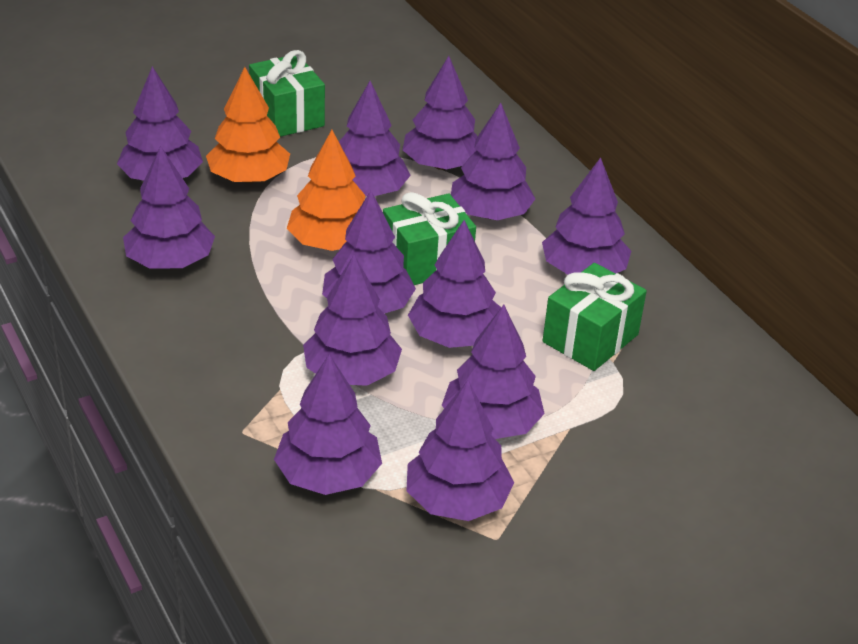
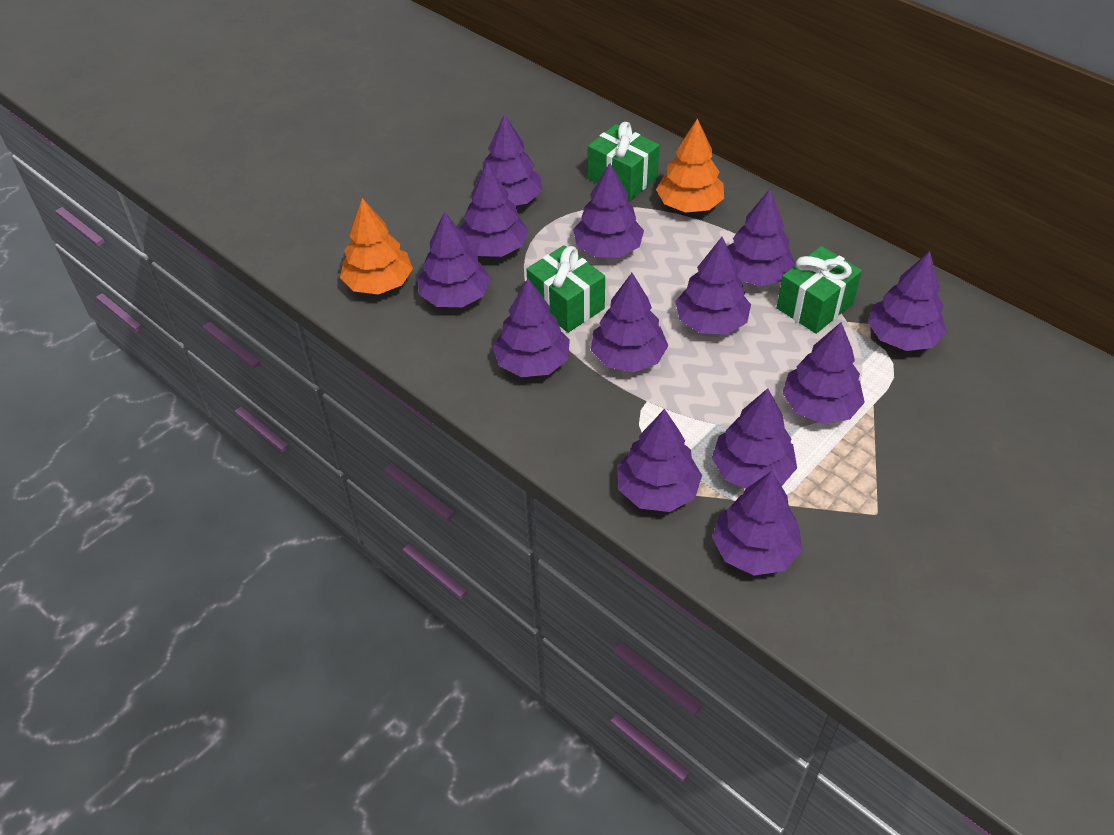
purple tree: [117,66,203,181] [123,146,215,269] [274,354,382,495] [303,255,402,386] [322,191,416,314] [339,81,411,197] [403,56,478,170] [406,380,514,521] [408,220,501,348] [442,305,545,439] [451,103,535,220] [542,157,631,275] = 12 -> [418,211,491,307] [459,163,529,257] [483,114,542,205] [493,278,570,377] [573,163,644,258] [591,273,668,372] [617,409,702,512] [675,237,751,334] [712,388,797,489] [712,471,802,576] [727,189,795,286] [782,322,865,424] [868,251,947,351] = 13

